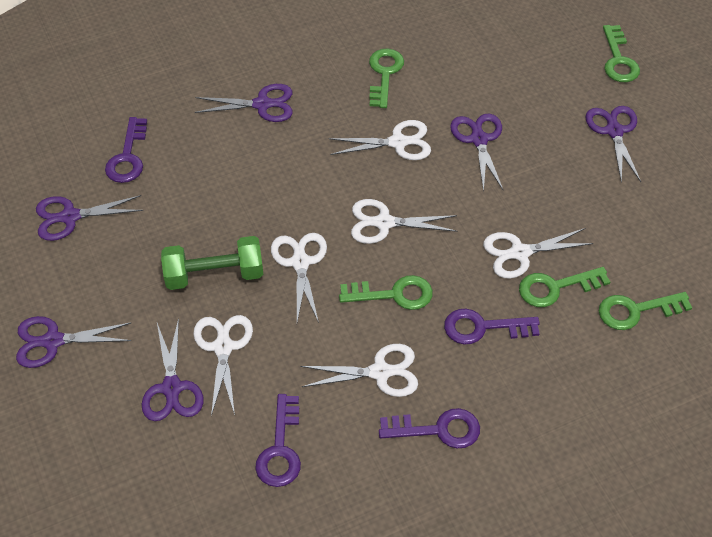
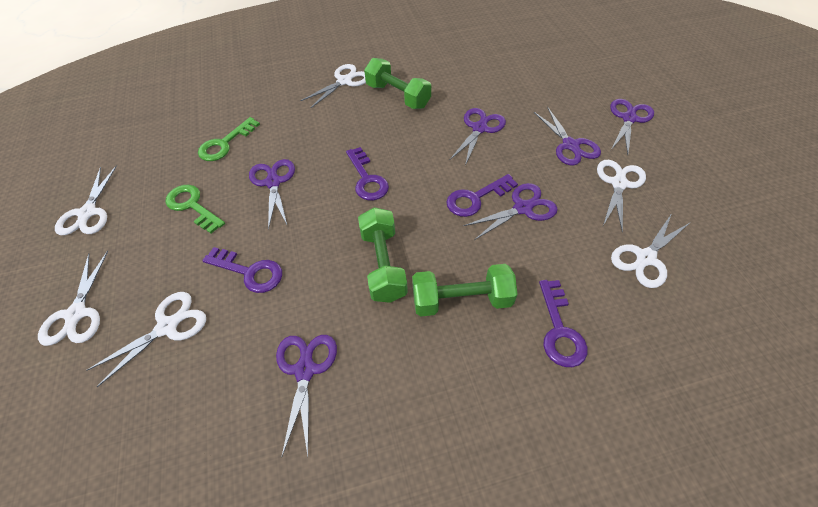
green dumbbell: [161,236,264,290] = 1 -> [358,207,408,303] [364,58,431,109] [412,264,518,316] = 3
green key: [339,275,433,310] [369,48,404,108] [519,267,610,307] [599,292,692,330] [603,25,640,82] = 5 -> [166,185,225,233] [198,117,260,161] = 2

